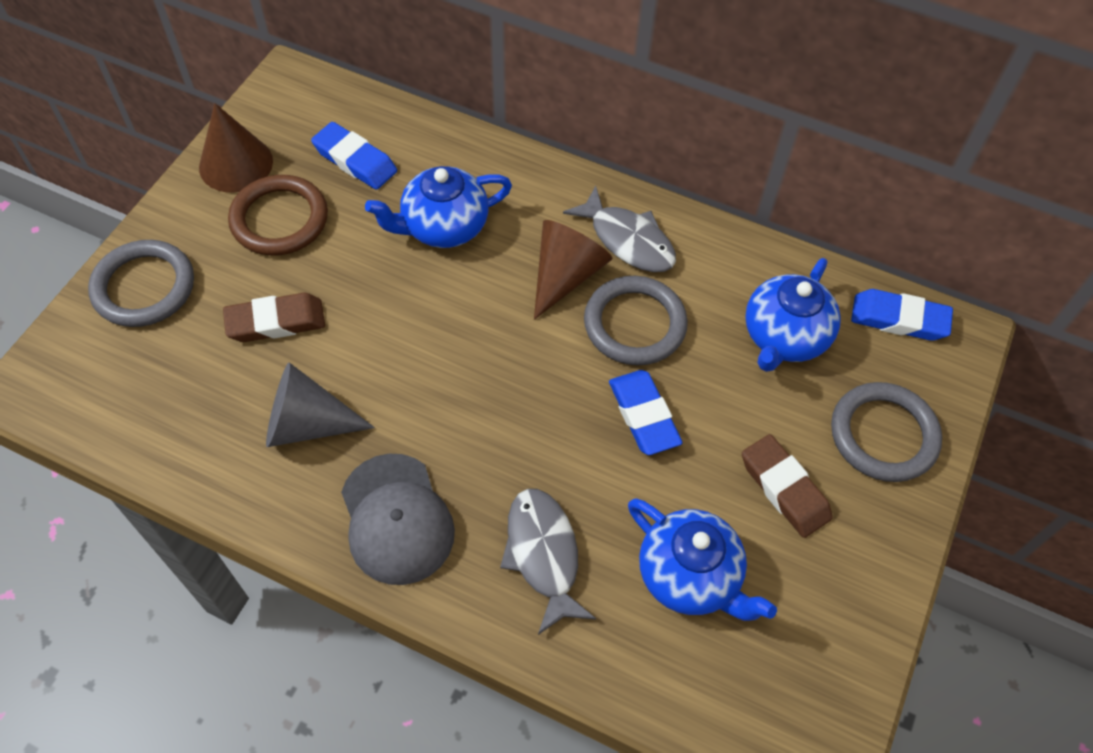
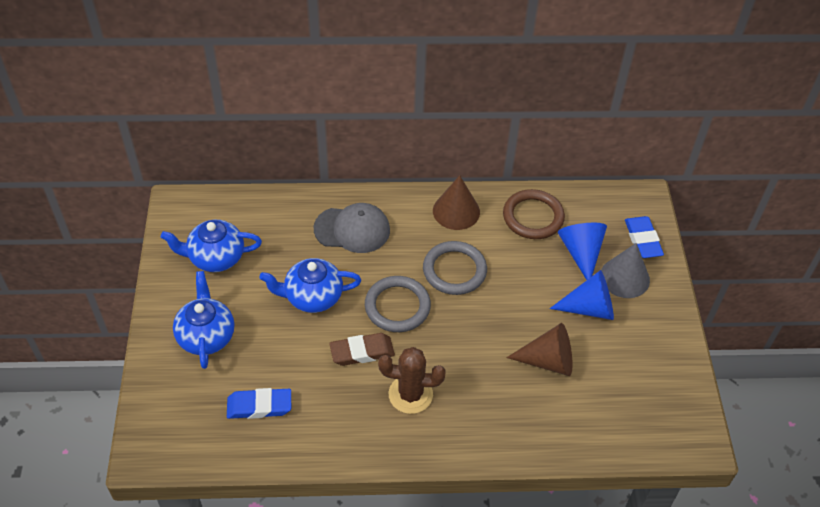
blue cone: none = 0 -> [550,270,614,320] [558,223,607,280] = 2
blue eraser: [311,122,397,190] [609,370,682,455] [851,289,953,341] = 3 -> [227,388,291,419] [625,216,664,258] = 2
brown cactus: none = 0 -> [378,347,446,414] = 1
brown eraser: [223,293,325,342] [742,434,833,538] = 2 -> [329,333,395,366] = 1
grey fish: [500,489,596,635] [563,186,676,272] = 2 -> none = 0
grey ring: [88,240,194,327] [584,276,688,365] [831,382,942,482] = 3 -> [365,276,431,332] [423,241,487,295] = 2

